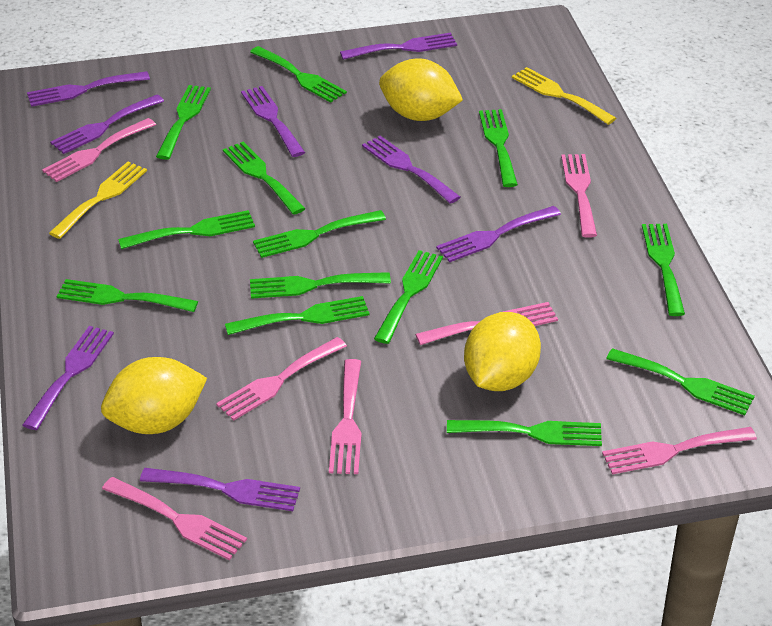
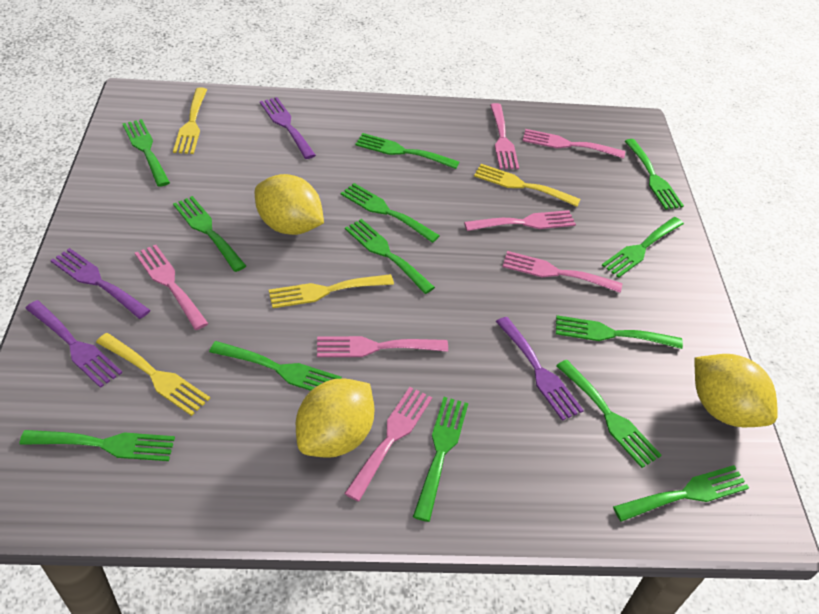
purple fork: [23,326,114,430] [27,71,150,107] [50,95,164,154] [140,468,300,511] [241,86,305,157] [340,33,457,60] [362,136,460,204] [436,206,561,262] = 8 -> [25,300,122,388] [50,248,150,319] [260,97,316,159] [496,317,584,421] = 4
yellow fork: [49,162,147,239] [512,67,616,125] = 2 -> [96,333,210,416] [173,87,207,154] [269,274,394,308] [474,164,581,207] = 4

